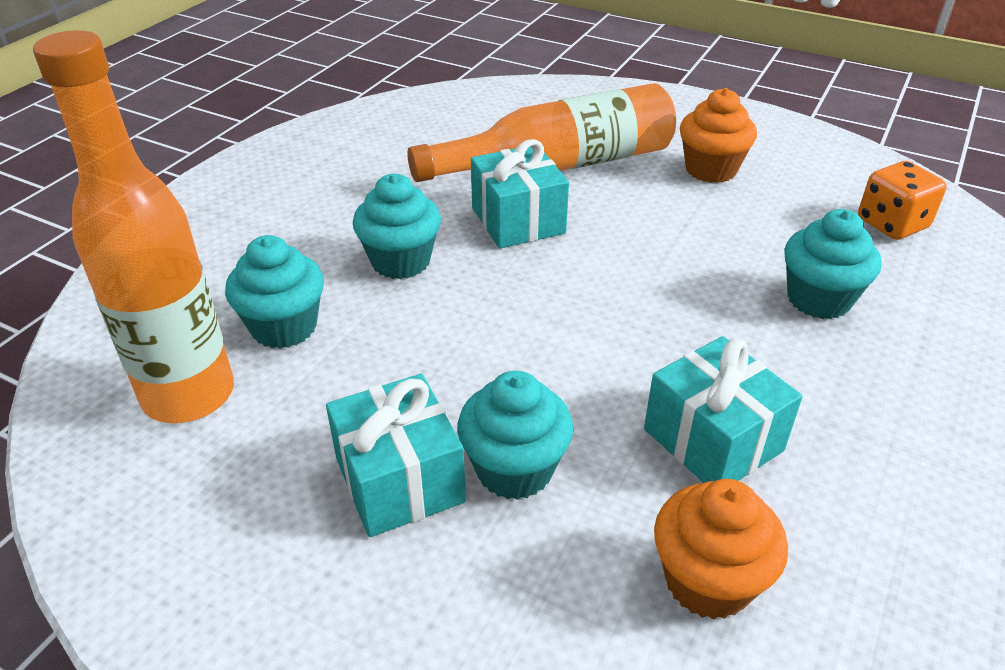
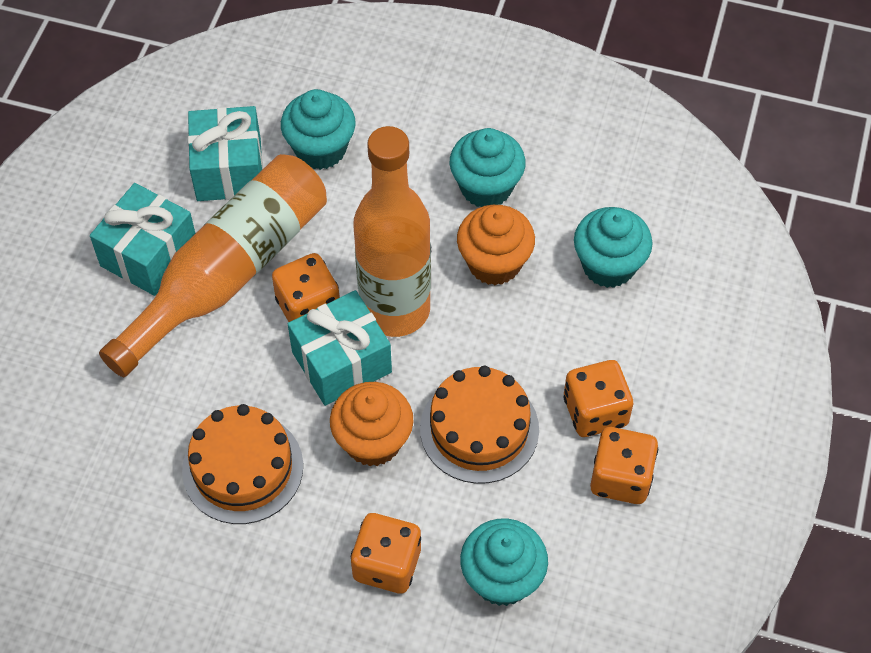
orange cake: none = 0 -> [182,404,303,524] [420,366,539,484] = 2
orange dice: [858,161,947,240] = 1 -> [272,253,340,322] [351,513,421,594] [564,360,633,437] [590,427,658,504] = 4

